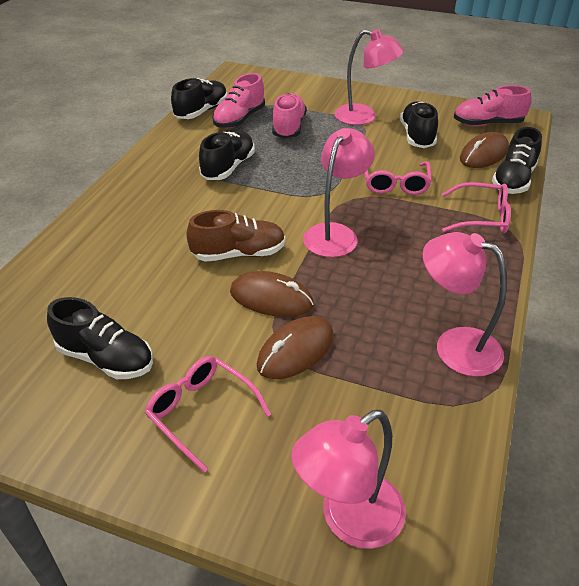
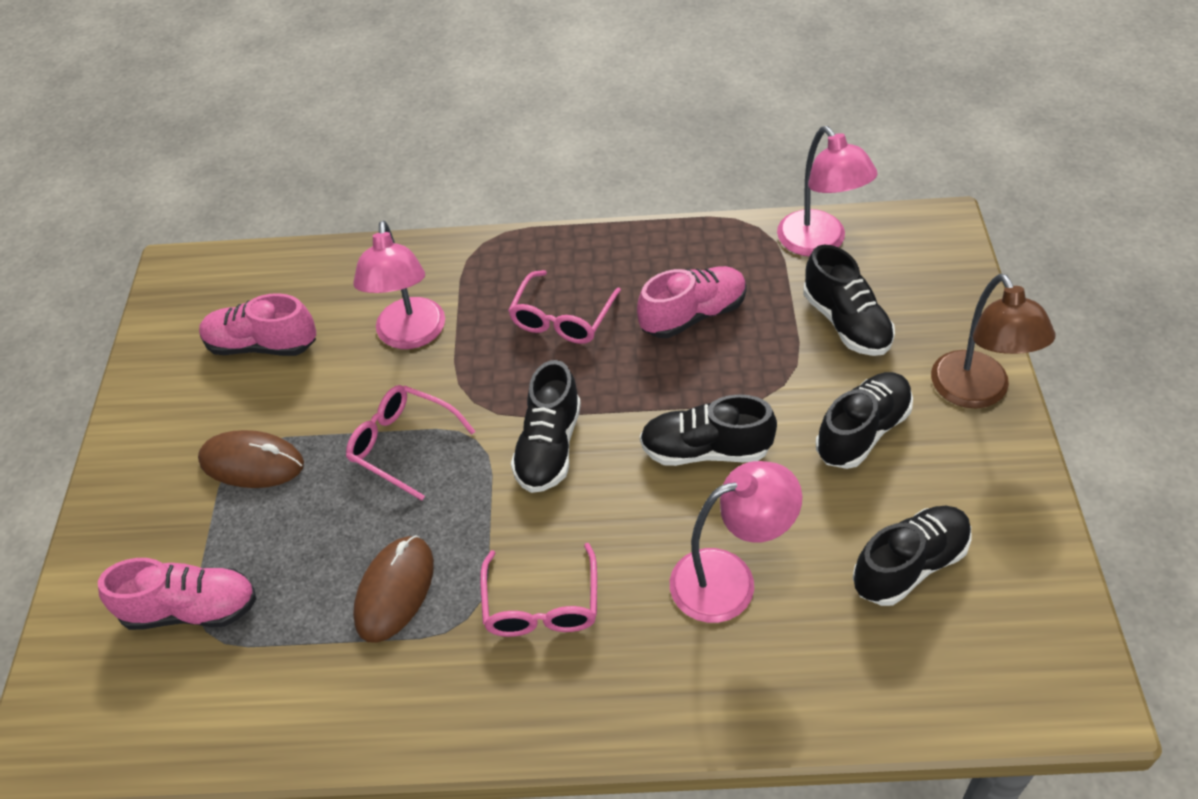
brown lamp: none = 0 -> [931,274,1055,409] = 1
brown mouse: [230,271,314,317] [257,316,334,379] [460,132,509,168] = 3 -> [198,430,304,488] [353,535,434,643] = 2
brown shoe: [186,210,286,262] = 1 -> none = 0
pink lamp: [291,410,406,549] [303,128,375,257] [334,29,404,125] [423,232,507,377] = 4 -> [353,221,445,349] [670,461,802,623] [777,126,878,256] = 3

